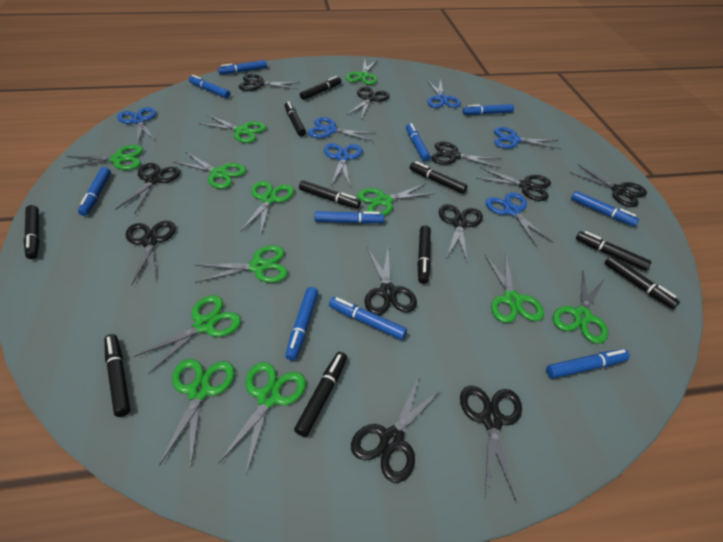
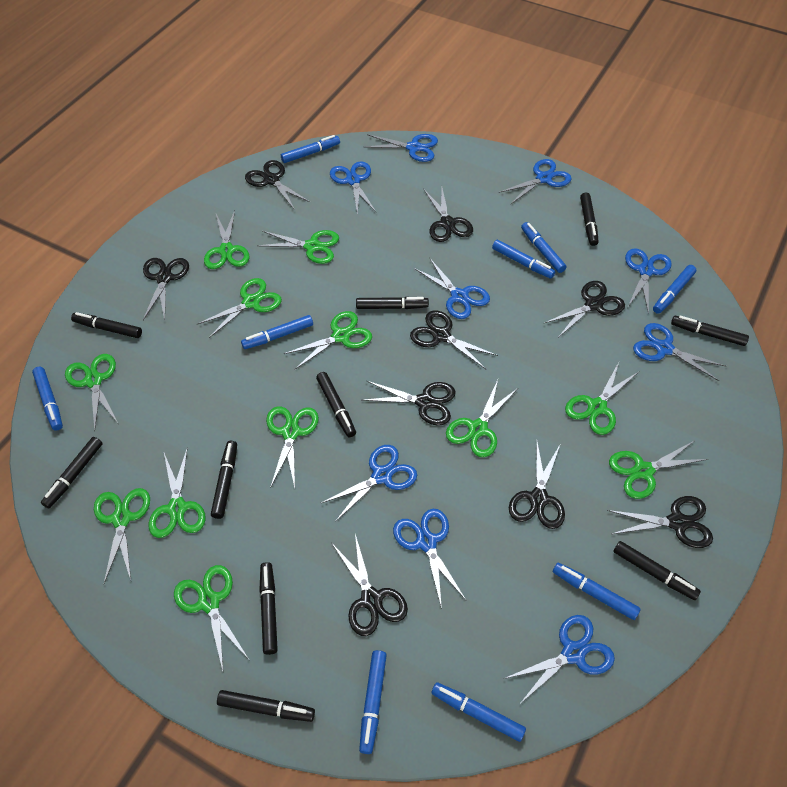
black scissors: [115,163,180,214] [126,220,176,285] [239,74,300,91] [347,87,390,120] [351,376,443,483] [365,248,417,315] [431,142,501,168] [439,204,483,263] [460,386,522,501] [476,167,551,201] [570,164,647,207] = 11 -> [143,258,189,321] [245,160,310,210] [332,534,408,636] [363,381,456,425] [410,310,498,369] [424,188,473,242] [509,442,565,529] [544,281,625,338] [607,496,713,548] = 9
blue marker: [78,167,111,216] [189,75,230,98] [218,60,267,74] [285,287,318,361] [315,211,384,224] [329,297,407,340] [406,123,431,162] [463,104,514,115] [546,349,630,379] [571,191,639,226] = 10 -> [32,367,63,431] [241,315,313,349] [281,135,340,163] [359,650,387,754] [431,682,526,742] [492,240,556,279] [521,222,567,273] [553,563,641,620] [653,265,696,314] = 9
blue scissors: [117,107,156,144] [308,117,375,141] [324,143,362,186] [427,79,461,108] [486,192,554,247] [494,127,561,149] = 6 -> [321,445,417,522] [330,161,376,215] [365,134,438,162] [393,509,466,609] [414,257,490,319] [499,159,572,204] [503,615,615,704] [625,248,672,314] [633,323,726,381] = 9

